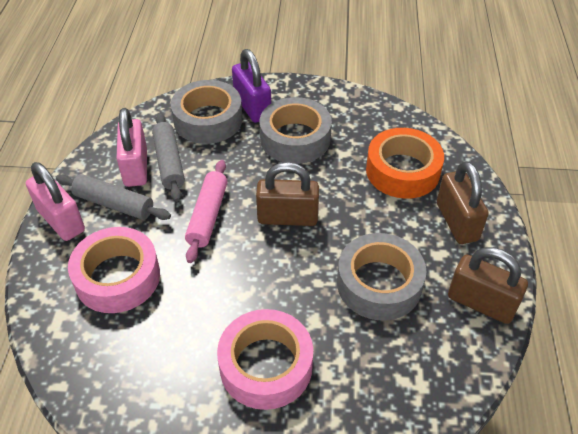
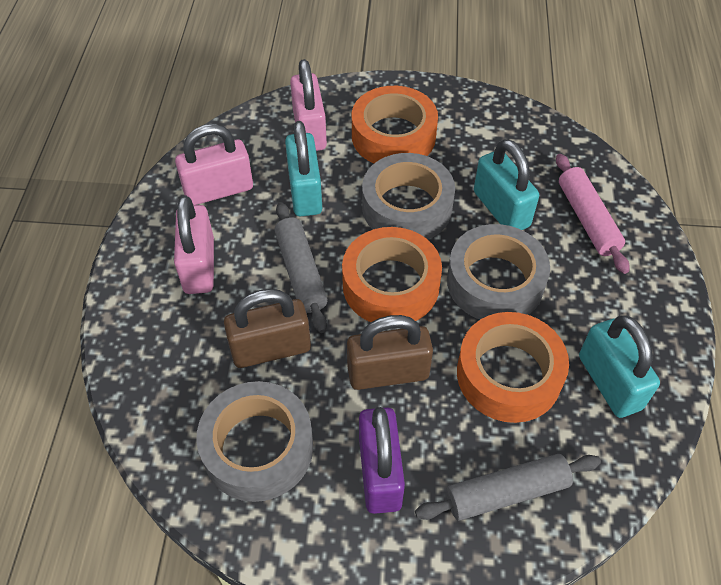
brown padlock: [256,162,319,226] [437,161,489,244] [448,247,528,324] = 3 -> [224,289,311,368] [347,315,433,390] = 2
orange tape: [366,128,444,199] = 1 -> [342,227,442,322] [352,86,438,163] [457,312,569,423] = 3
pink padlock: [26,162,85,241] [116,108,147,187] = 2 -> [174,195,214,294] [175,124,253,205] [290,59,327,151] = 3
pink tape: [68,227,160,313] [217,309,313,410] = 2 -> none = 0
turquoise padlock: none = 0 -> [285,121,322,217] [474,139,539,230] [579,315,660,418] = 3

